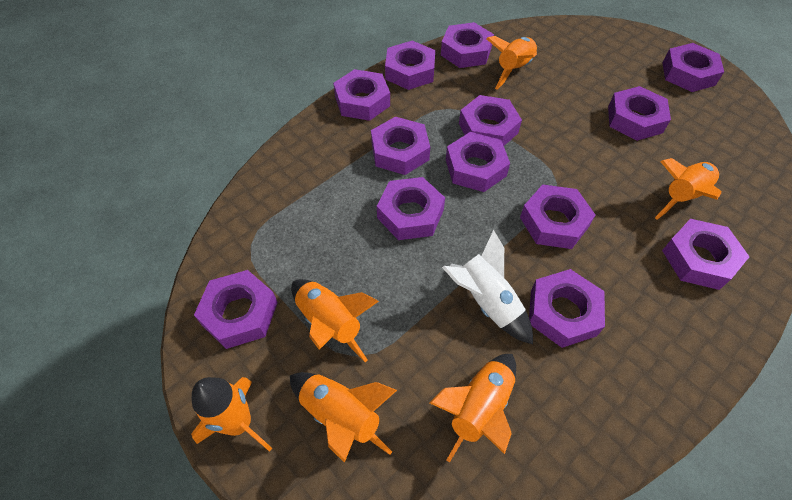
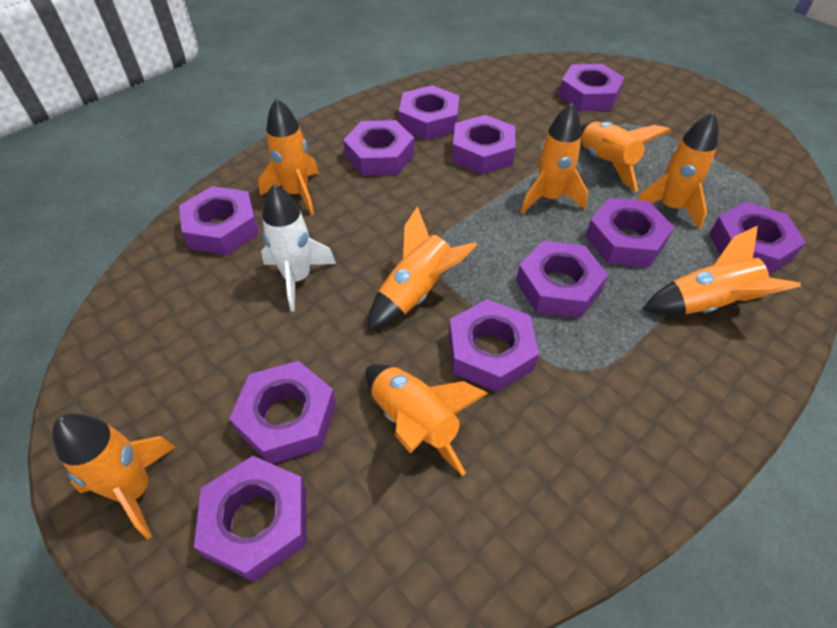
orange rocket: [191,377,272,452] [290,372,397,463] [291,279,379,362] [430,354,516,463] [486,36,537,90] [655,158,721,220] = 6 -> [52,413,176,539] [258,98,319,216] [365,364,488,476] [368,206,477,331] [521,103,588,214] [581,122,671,192] [637,111,719,230] [643,226,801,315] = 8
purple nut: [194,270,278,349] [333,69,390,121] [371,117,430,175] [377,177,445,240] [385,41,435,90] [441,22,494,68] [446,132,510,192] [459,95,522,146] [520,184,595,249] [529,269,605,348] [608,86,671,141] [662,43,724,92] [662,219,749,290] = 13 -> [179,186,259,255] [194,456,306,582] [229,361,336,464] [343,120,414,176] [399,85,459,140] [449,299,539,392] [452,115,516,174] [516,241,608,318] [558,64,625,111] [585,198,674,267] [709,202,806,275] = 11

